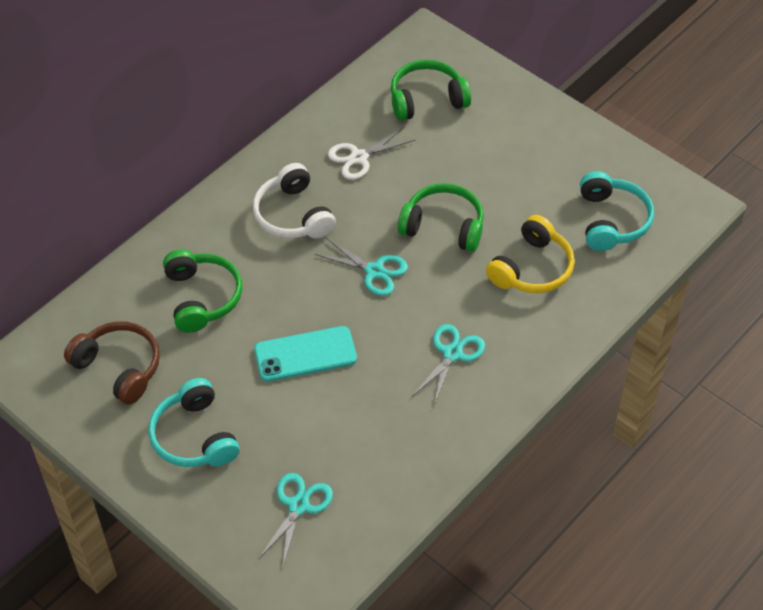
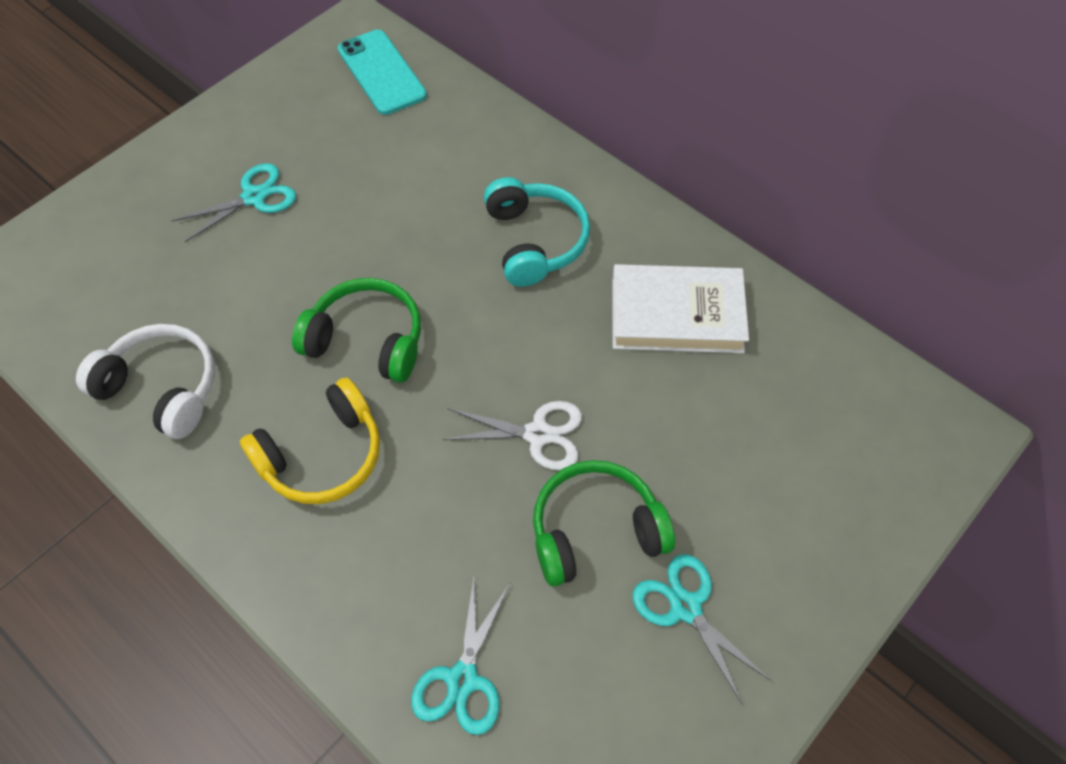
brown headphones: [64,321,160,405] = 1 -> none = 0
green headphones: [163,249,242,333] [391,60,471,121] [398,183,484,252] = 3 -> [292,278,421,383] [533,460,675,587] = 2
turquoise headphones: [148,378,240,467] [580,171,654,251] = 2 -> [484,177,590,287] = 1
white book: none = 0 -> [612,264,749,353] = 1

